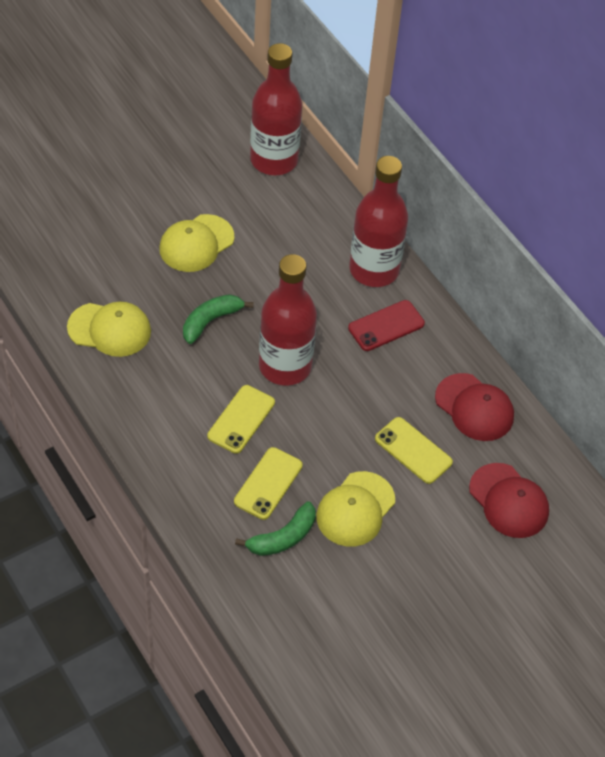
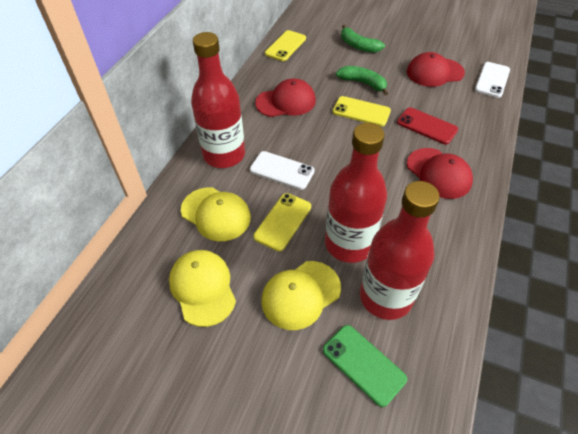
green phone: none = 0 -> [323,325,407,407] = 1
red cap: [435,373,514,441] [469,463,549,538] = 2 -> [255,78,316,117] [407,52,465,87] [407,148,473,199] = 3
white phone: none = 0 -> [250,151,315,190] [475,62,510,98] = 2

